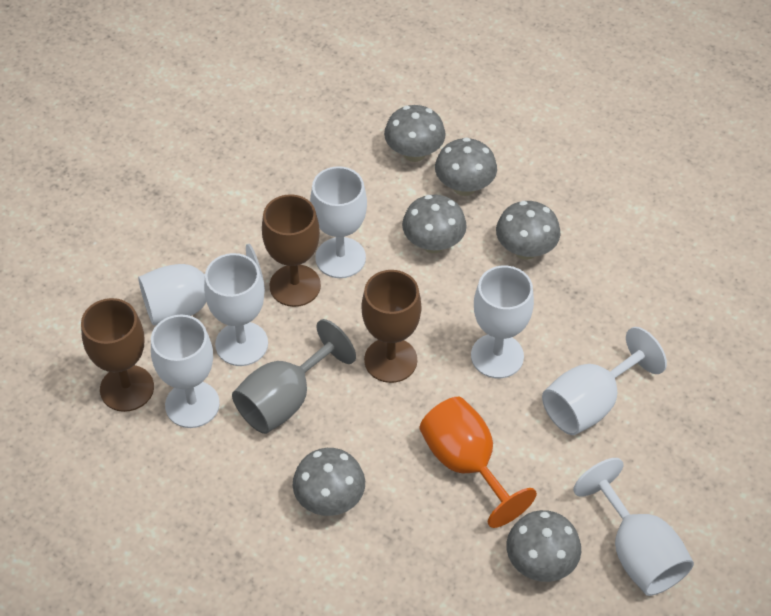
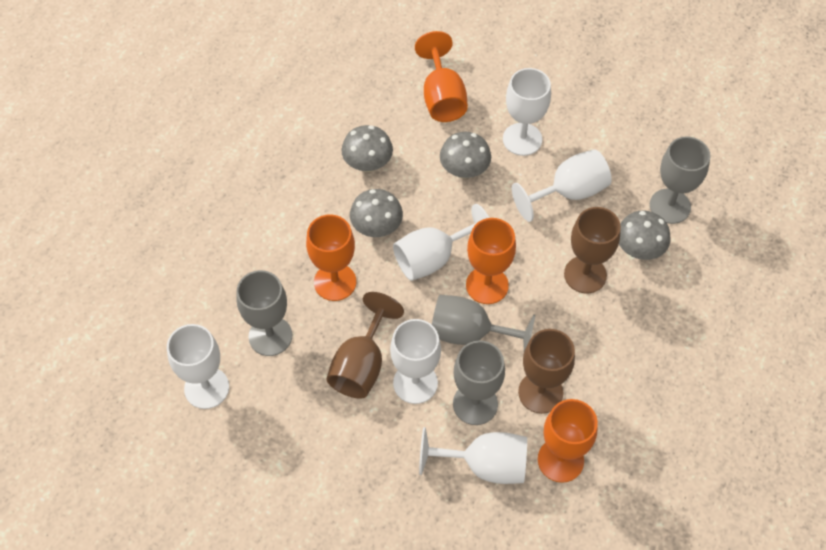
grey goblet: [232,319,356,434] = 1 -> [236,270,292,356] [432,295,535,351] [453,341,505,425] [650,136,711,224] = 4
grey mushroom: [293,448,365,516] [384,105,446,162] [402,195,467,253] [435,137,497,196] [496,201,560,260] [506,510,581,582] = 6 -> [341,125,393,172] [350,189,403,237] [440,132,491,179] [619,211,671,260] = 4
orange goblet: [420,397,537,528] = 1 -> [306,214,356,301] [415,31,468,122] [466,218,516,304] [538,399,598,483] = 4
white goblet: [138,244,265,326] [151,315,220,428] [204,253,268,366] [310,166,367,278] [471,266,534,378] [542,327,667,435] [573,458,694,596] = 7 -> [167,324,229,409] [390,319,441,404] [393,204,489,281] [419,427,527,484] [503,68,551,156] [512,149,612,222] = 6

